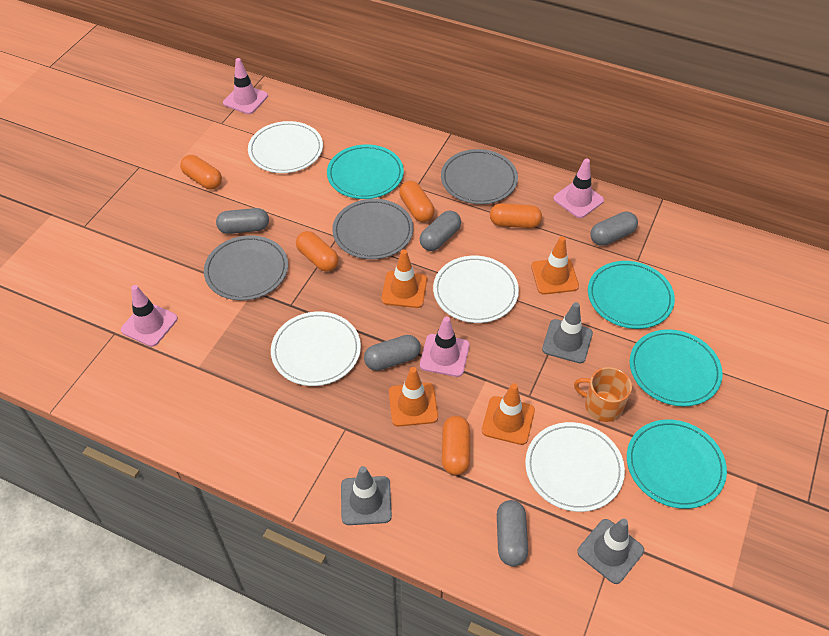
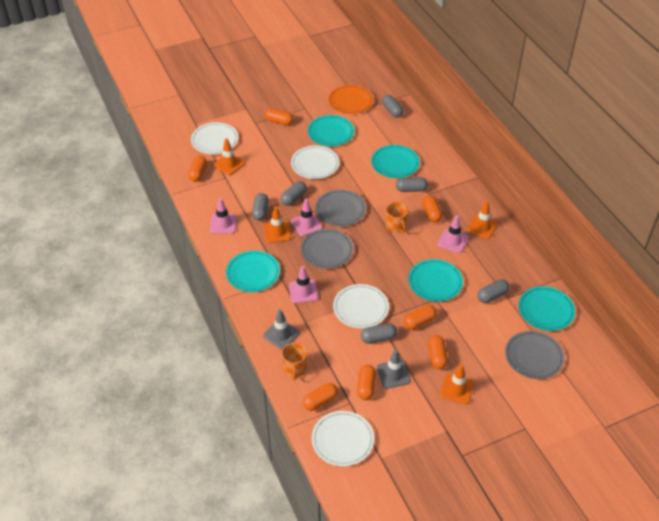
grey capsule: [216,208,269,234] [364,335,421,371] [420,211,461,251] [497,500,528,567] [590,212,638,246] = 5 -> [252,193,269,221] [281,181,307,206] [361,323,397,344] [382,95,404,118] [396,177,428,192] [478,279,509,303] = 6
grey traffic cone: [341,466,392,525] [542,302,593,363] [577,519,644,584] = 3 -> [263,309,300,350] [377,349,411,389] = 2
orange capsule: [180,155,222,189] [296,231,339,272] [399,181,435,222] [442,416,470,475] [490,203,542,228] = 5 -> [188,156,207,182] [265,108,293,125] [303,383,338,411] [357,365,376,400] [404,305,437,330] [422,195,443,222] [428,335,448,369] = 7
orange mug: [574,367,632,422] = 1 -> [282,343,307,380] [386,202,409,233] = 2
orange plate: none = 0 -> [328,85,374,114] = 1
turquoise plate: [327,145,404,199] [588,261,675,329] [627,420,727,509] [630,329,723,406] = 4 -> [226,251,280,292] [308,115,354,146] [371,145,420,178] [408,259,463,302] [519,286,575,331] = 5

